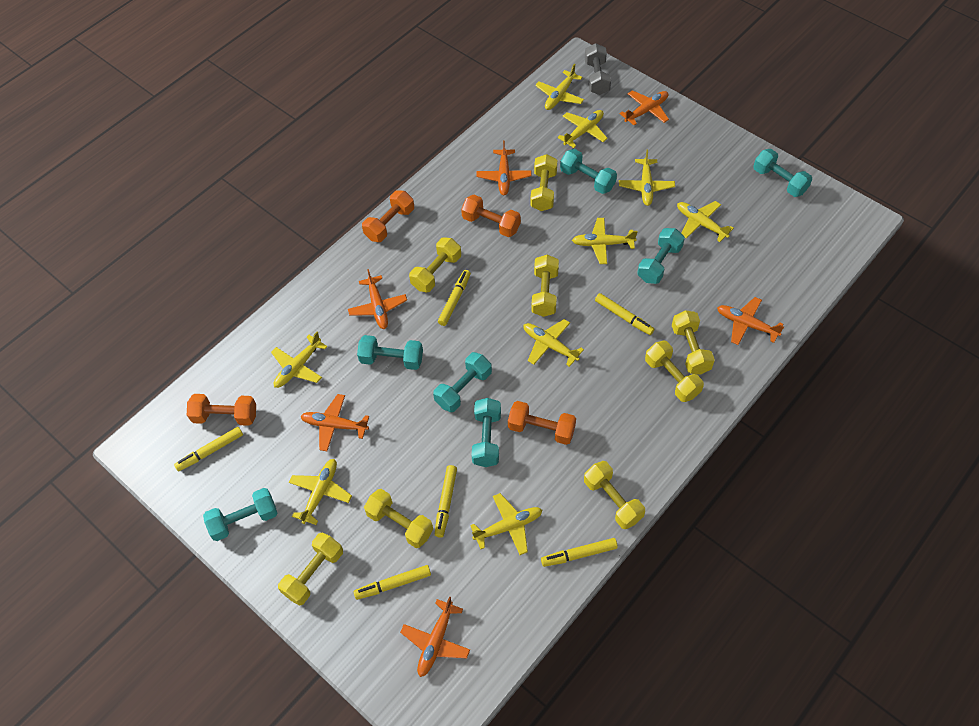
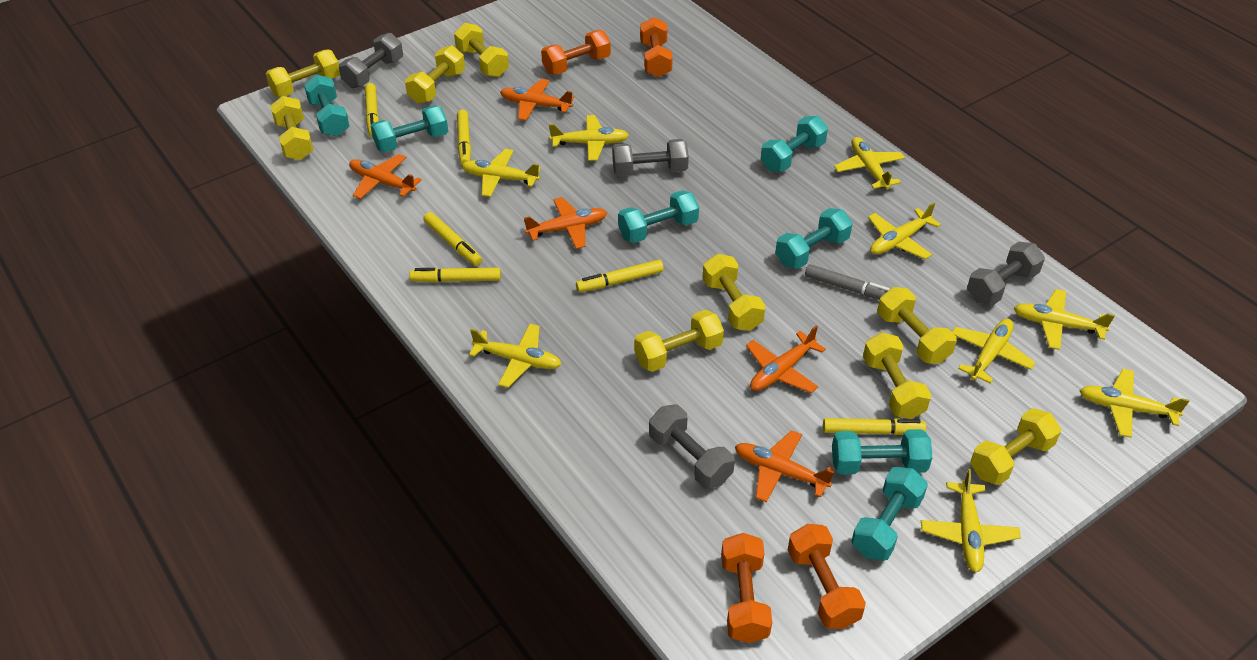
grey dumbbell: [585,43,611,95] = 1 -> [339,33,403,88] [612,139,689,176] [649,404,735,489] [967,241,1045,305] = 4
grey marker: none = 0 -> [805,264,890,300] = 1
orange plane: [300,394,369,451] [348,269,407,329] [400,596,470,677] [477,140,532,195] [620,90,669,126] [717,297,784,345] = 6 -> [349,154,422,199] [500,79,574,121] [524,197,607,249] [735,430,834,502] [746,325,826,393] = 5
yellow dumbbell: [278,532,343,606] [364,489,433,548] [409,237,461,292] [530,154,557,211] [532,255,559,317] [584,461,645,529] [645,341,704,402] [672,310,715,375] = 8 -> [266,49,340,97] [270,96,313,160] [405,45,465,104] [454,23,509,77] [634,310,724,372] [702,254,766,331] [863,332,931,419] [878,287,957,364] [970,408,1061,485] = 9

